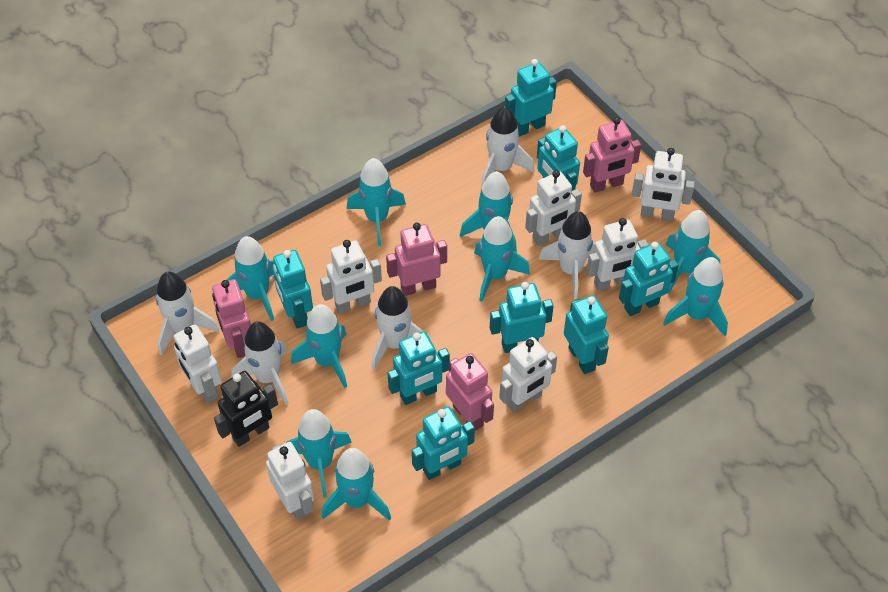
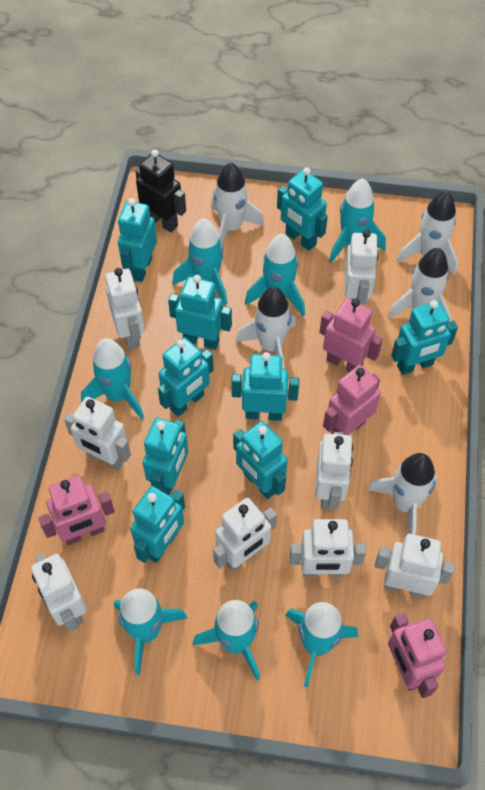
turquoise robot: [273,250,313,329] [388,331,450,405] [412,406,475,480] [490,282,554,353] [505,59,557,137] [537,125,580,191] [564,295,609,374] [619,242,679,316] = 8 -> [118,198,157,282] [130,486,185,563] [143,418,188,495] [158,337,214,417] [168,275,232,350] [231,352,299,421] [233,421,288,499] [277,168,328,251] [391,300,458,375] = 9
turquoise rocket: [226,236,274,321] [286,409,352,498] [291,304,347,388] [322,448,391,521] [347,158,406,246] [460,171,517,253] [474,216,530,302] [663,257,728,336] [666,210,720,293] = 9 -> [81,338,144,419] [114,589,187,675] [173,218,227,305] [193,600,260,681] [245,234,305,317] [285,602,358,687] [329,178,386,263] = 7
white robot: [174,324,222,403] [266,442,314,520] [320,240,382,314] [499,337,557,413] [525,170,582,246] [586,218,648,291] [632,148,695,221] = 7 -> [31,553,87,632] [64,397,131,471] [105,268,145,349] [213,498,277,571] [289,519,366,577] [315,432,353,510] [345,230,379,305] [375,534,455,598] = 8

